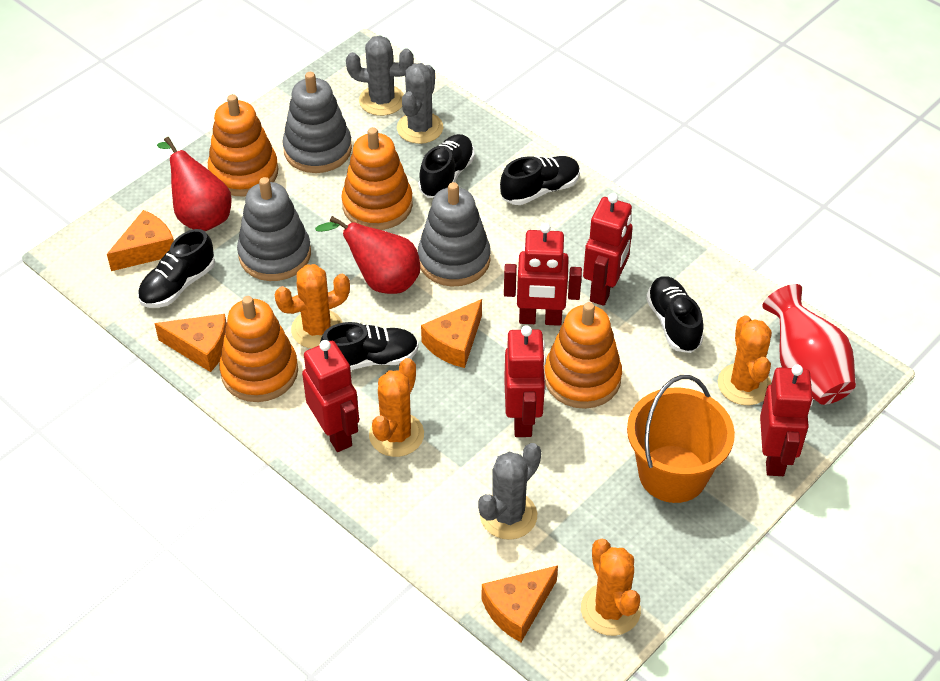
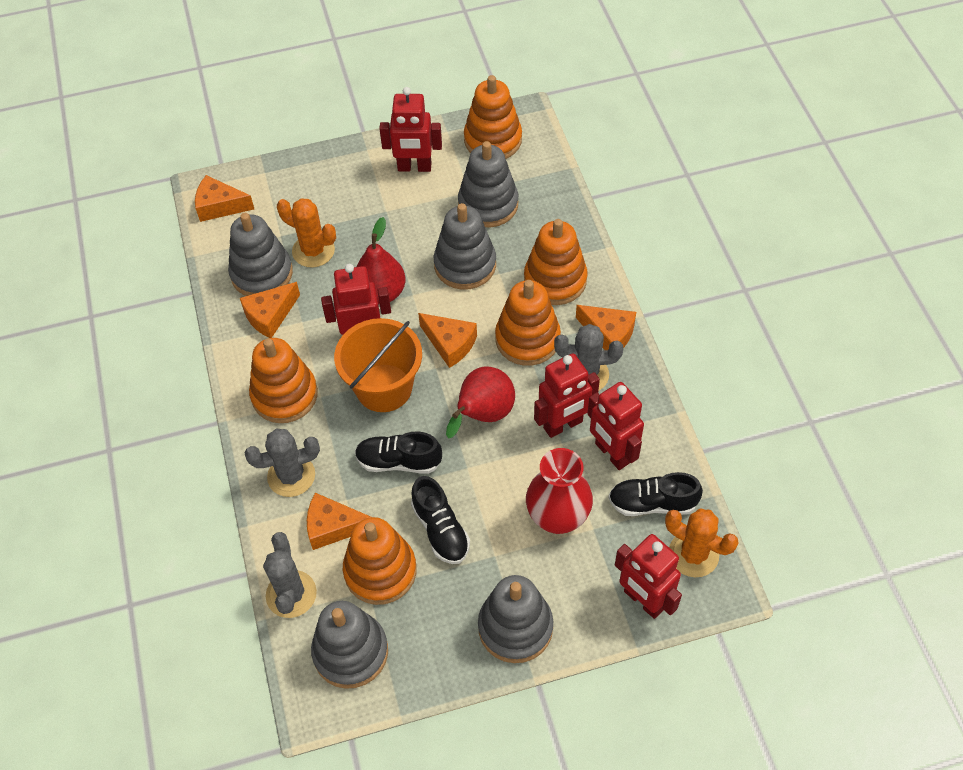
black shoe: [138,229,215,308] [320,322,419,370] [418,134,475,198] [500,156,580,205] [646,276,703,353] = 5 -> [355,432,442,474] [411,476,470,564] [608,472,703,516] = 3
grey stacking toy: [237,177,311,281] [282,72,352,173] [418,182,491,286] = 3 -> [228,213,293,296] [311,601,388,689] [434,203,496,290] [458,141,518,227] [478,575,553,663] = 5
orange cactus: [275,264,350,349] [369,358,424,457] [581,539,641,636] [718,315,772,405] = 4 -> [277,198,336,267] [665,508,739,577] = 2
orange cheese: [107,210,174,271] [154,314,227,372] [421,299,482,368] [482,565,558,642] = 4 -> [195,175,254,222] [240,282,300,338] [307,493,371,550] [418,313,477,368] [576,305,636,350] = 5
orange stacking toy: [208,94,278,196] [219,296,298,402] [341,127,413,230] [544,302,622,409] = 4 -> [249,338,318,423] [343,517,417,605] [464,75,522,159] [495,280,561,366] [524,219,587,305] = 5

